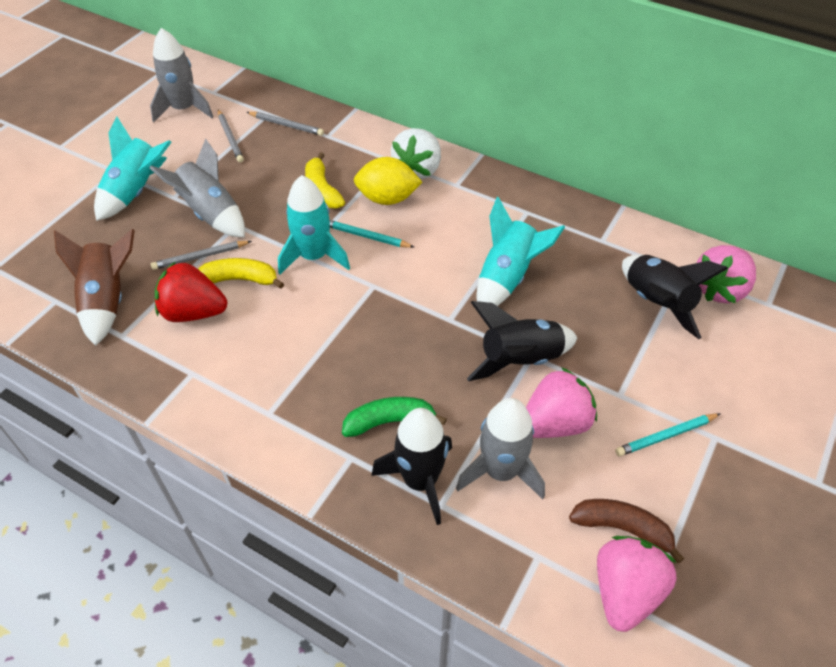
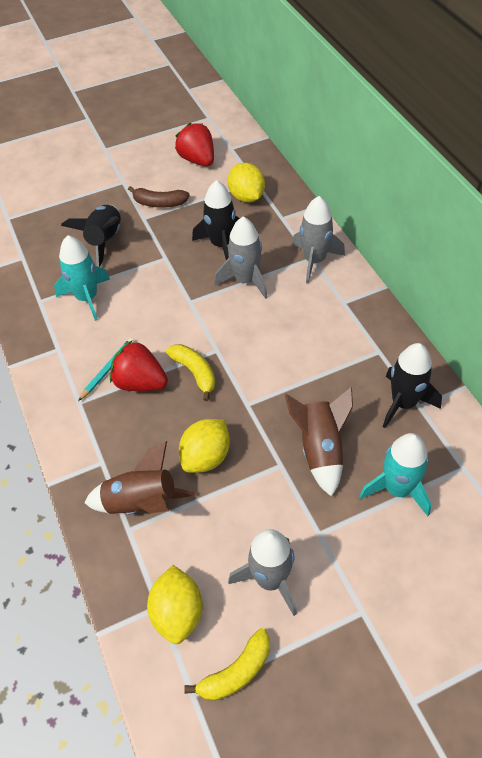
brown rocket: [54,229,135,346] = 1 -> [84,441,195,515] [285,387,353,497] = 2
green banana: [342,397,447,437] = 1 -> none = 0
grey pencil: [151,241,252,270] [218,110,244,162] [247,112,324,136] = 3 -> none = 0
pink strawberry: [526,367,597,438] [597,536,677,632] [697,245,756,303] = 3 -> none = 0
red strawberry: [155,261,227,322] = 1 -> [110,341,168,391] [175,123,214,166] = 2
turquoise pencil: [330,220,414,248] [615,414,720,457] = 2 -> [78,338,134,401] = 1
turquoise rocket: [94,116,172,221] [278,175,350,274] [477,197,565,306] = 3 -> [54,235,110,321] [359,433,431,516] = 2
white strawberry: [391,128,441,180] = 1 -> none = 0
yellow lemon: [354,157,422,205] = 1 -> [147,565,203,644] [179,419,230,473] [228,163,265,203] = 3

